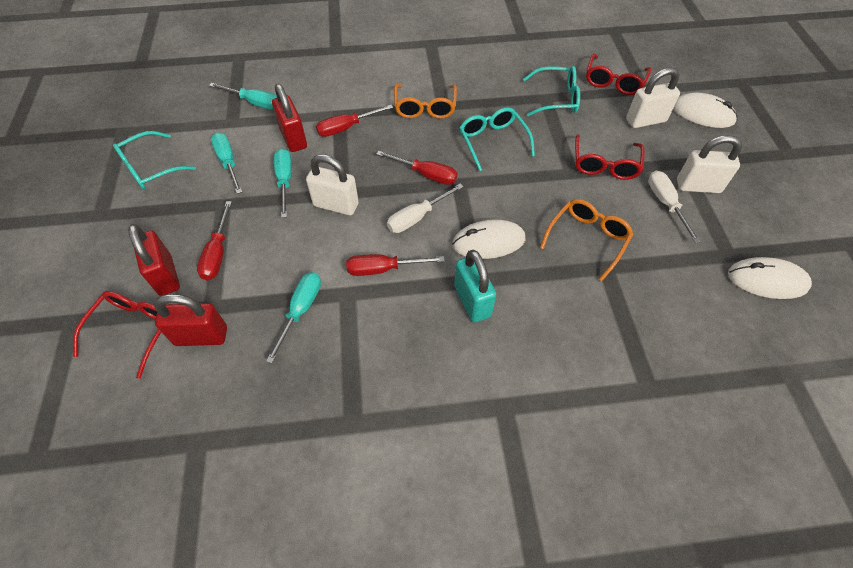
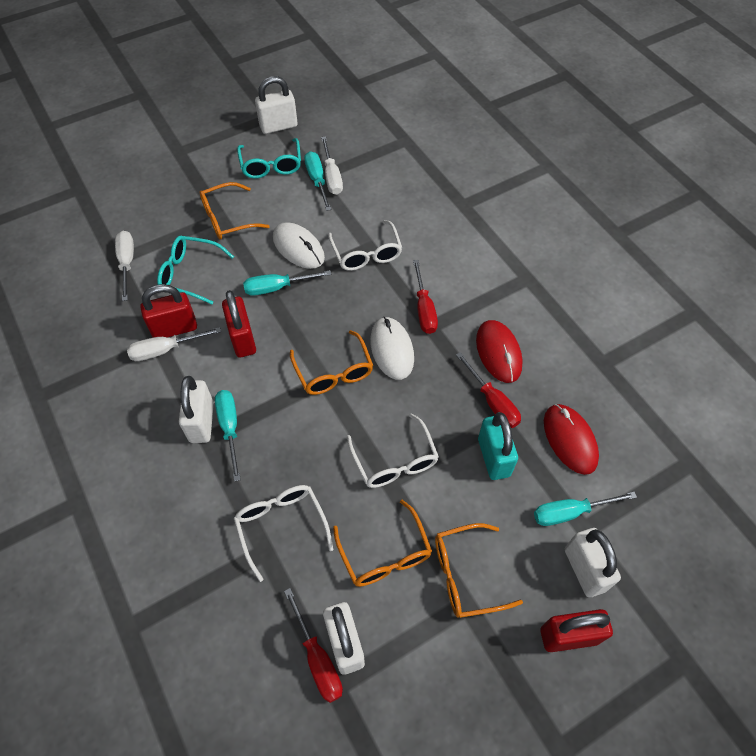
orange glasses: [394,84,457,119] [540,199,633,281] = 2 -> [199,182,270,239] [290,330,373,395] [333,500,432,587] [435,523,523,618] = 4
red glasses: [73,291,161,379] [575,135,645,180] [586,53,651,95] = 3 -> none = 0
red mouse: none = 0 -> [476,320,523,383] [544,404,599,475] = 2
red screwdriver: [197,201,232,281] [316,105,393,137] [346,254,445,276] [376,151,457,185] = 4 -> [284,588,343,703] [413,260,438,334] [456,352,521,428] = 3
turquoise glasses: [113,131,196,189] [460,107,535,172] [523,66,580,116] = 3 -> [157,236,234,304] [237,138,301,178] = 2
white glasses: none = 0 -> [234,485,333,582] [328,220,402,271] [347,413,439,488] = 3
white mouse: [452,219,525,259] [673,93,738,128] [728,257,812,299] = 3 -> [273,222,325,269] [370,316,414,380] = 2
white padlock: [306,154,359,215] [626,68,680,128] [677,135,742,193] = 3 -> [179,376,214,443] [255,76,298,134] [323,602,365,675] [565,528,621,597] = 4
white screwdriver: [387,183,464,233] [648,171,701,243] = 2 -> [115,231,134,301] [127,327,221,361] [321,136,343,195] = 3

